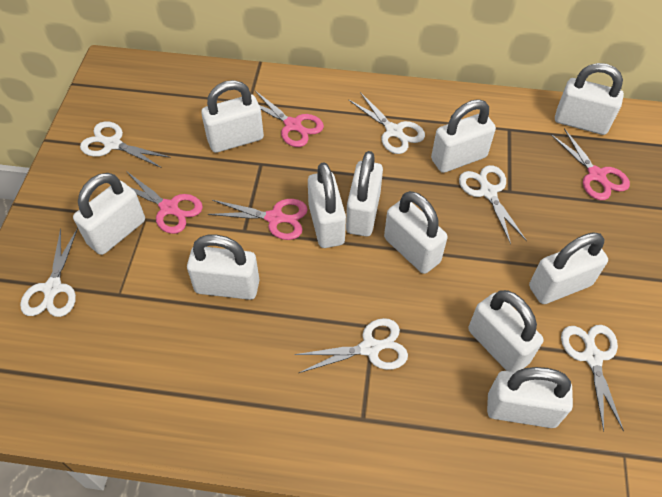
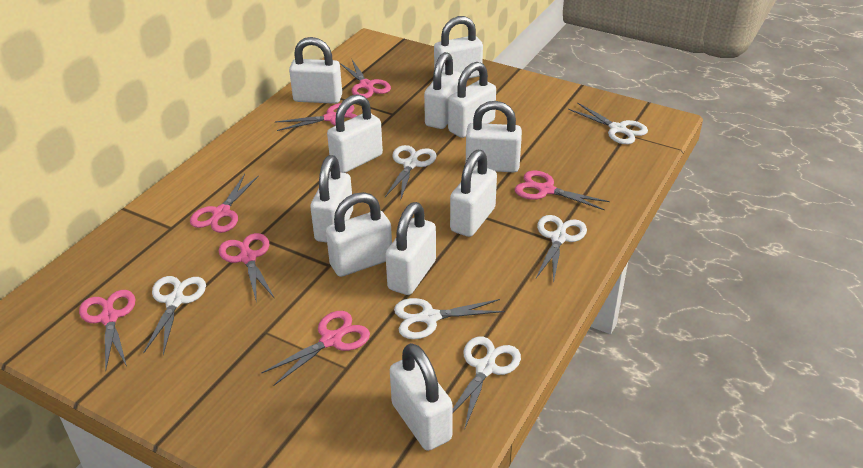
pink scissors: [126,171,203,234] [208,199,308,240] [255,91,324,147] [551,128,630,200] = 4 -> [79,290,136,371] [190,174,259,233] [219,233,275,303] [261,311,370,385] [275,103,357,131] [340,60,391,98] [515,170,610,210] = 7

